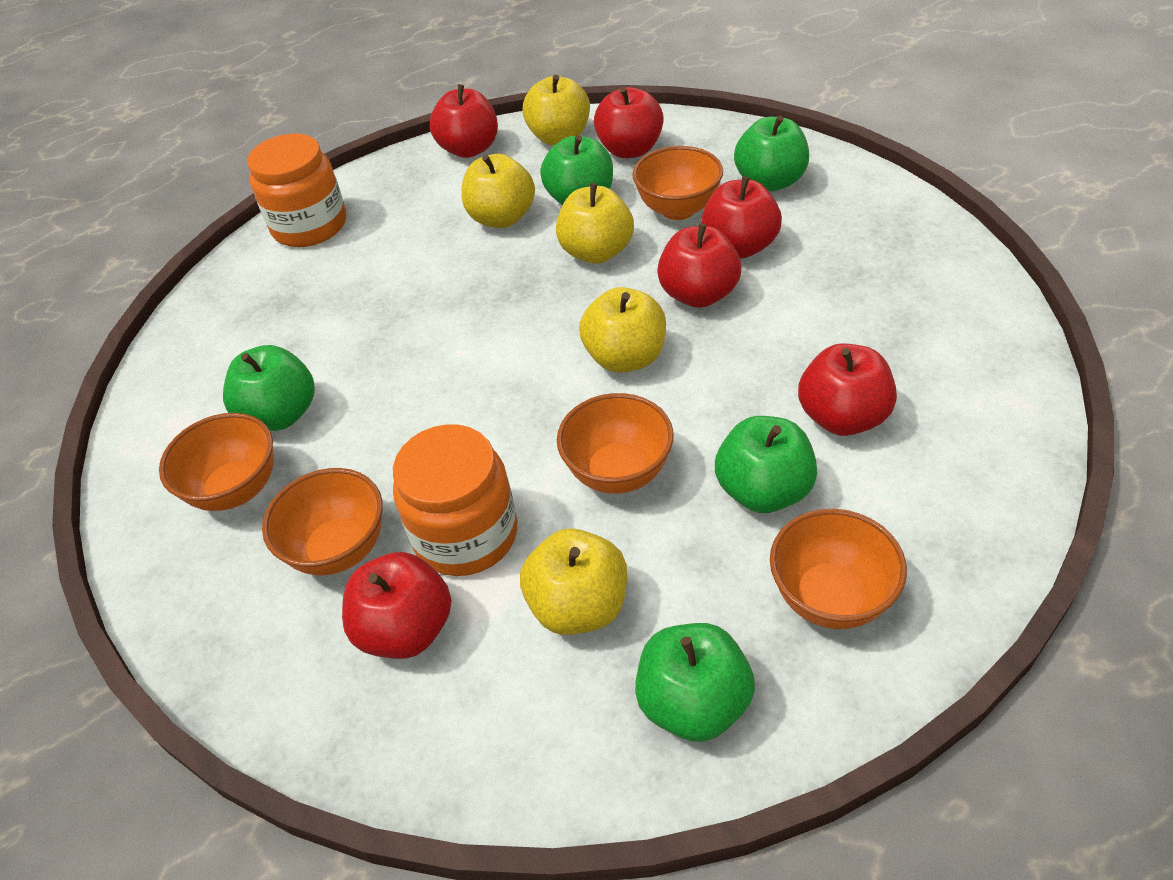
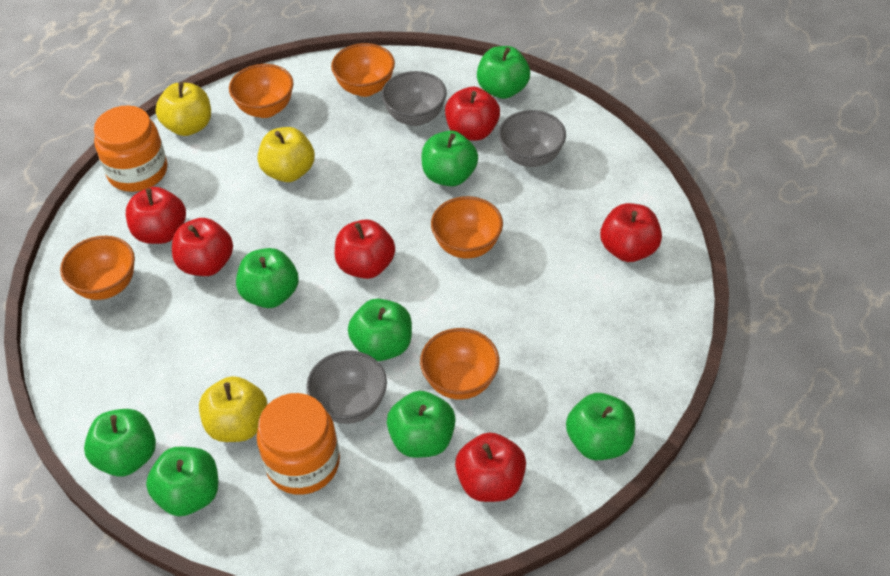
green apple: [223,345,315,431] [540,135,613,205] [635,623,755,742] [715,416,817,513] [734,115,809,192] = 5 -> [84,409,156,477] [146,447,218,516] [236,248,299,308] [348,299,412,361] [387,391,456,458] [422,131,478,186] [477,46,530,99] [566,393,635,460] = 8
grey bowl: none = 0 -> [306,351,387,424] [381,71,447,126] [498,110,566,167] = 3
yellow apple: [461,154,535,228] [520,528,627,635] [522,75,590,146] [556,183,634,264] [579,287,666,373] = 5 -> [156,82,211,136] [199,376,267,442] [257,127,315,182] = 3

